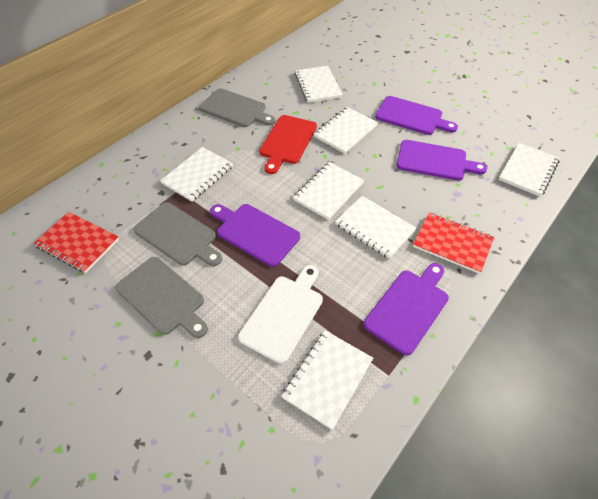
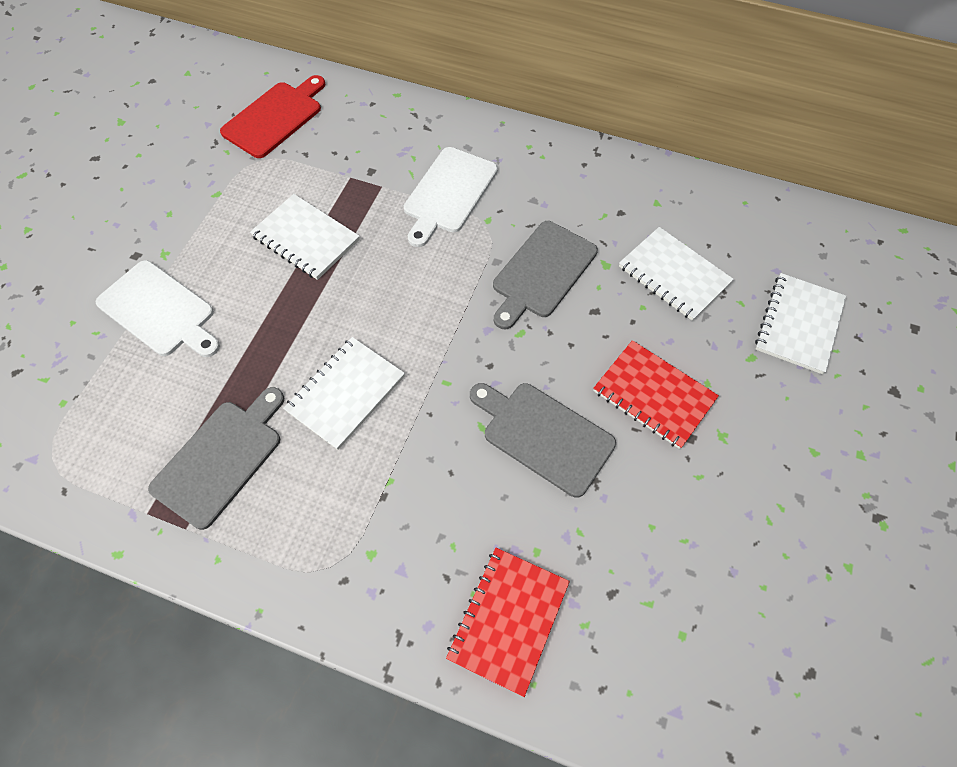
purple cutting board: [210,204,300,267] [364,263,449,355] [375,96,458,135] [397,140,487,181] = 4 -> none = 0
white cutting board: [238,265,323,364] = 1 -> [95,260,220,357] [404,147,498,247] = 2
white notebook: [160,147,233,202] [282,330,373,430] [293,162,364,220] [295,66,343,103] [314,107,378,154] [335,196,416,259] [499,143,560,197] = 7 -> [250,194,360,280] [283,337,405,450] [619,227,734,321] [755,273,846,374] = 4

